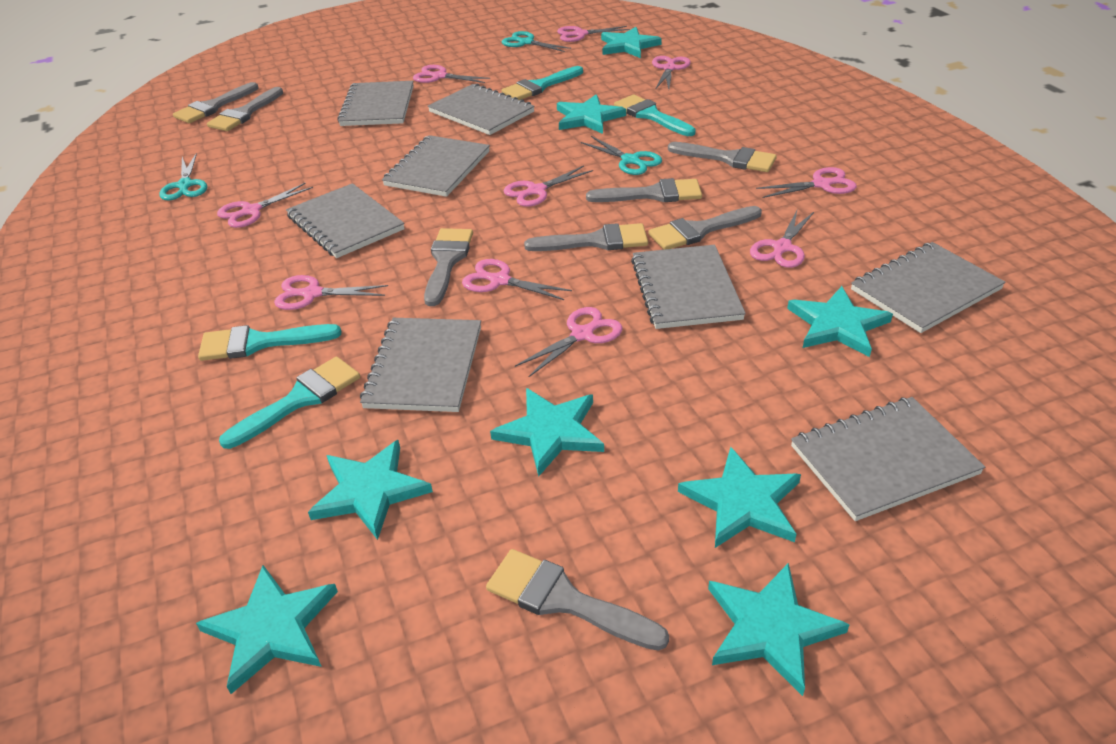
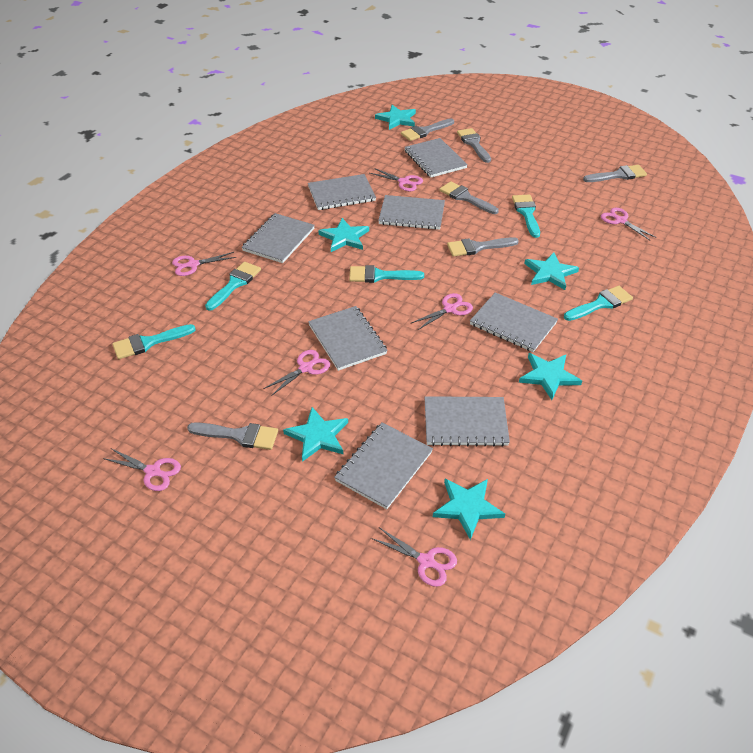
grey brush: [173,82,259,123] [207,87,283,131] [424,228,473,306] [486,549,669,651] [524,223,648,251] [586,178,702,202] [648,206,762,250] [668,142,777,172] = 8 -> [187,422,278,450] [401,118,454,141] [439,181,499,214] [447,237,519,257] [457,128,491,163] [583,165,647,182] = 6
pink scissors: [217,183,313,228] [274,275,388,310] [413,65,490,83] [462,259,572,300] [503,166,593,207] [515,307,622,378] [557,26,630,42] [652,56,691,89] [750,211,814,268] [756,167,857,198] = 10 -> [103,448,181,491] [172,252,236,276] [263,350,330,396] [370,168,423,191] [371,527,457,587] [411,293,473,330] [601,208,657,240] = 7
turquoise brush: [198,324,341,361] [219,357,360,449] [502,66,583,100] [614,95,696,136] = 4 -> [112,324,196,359] [205,262,261,311] [349,265,424,283] [512,194,540,238] [564,286,633,321] = 5
turquoise scissors: [159,153,207,201] [502,31,571,52] [581,136,662,175] = 3 -> none = 0
turquoise star: [196,565,338,694] [308,440,433,540] [490,388,604,477] [557,94,626,134] [601,27,662,58] [678,447,801,548] [708,563,850,696] [787,286,893,357] = 8 -> [283,407,348,462] [318,218,369,252] [375,105,416,130] [433,479,505,540] [519,353,582,400] [524,252,579,290] = 6

